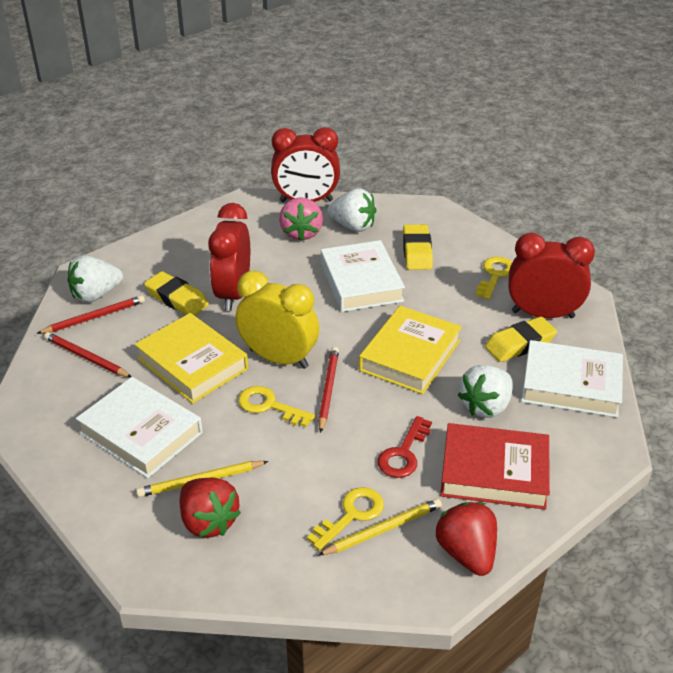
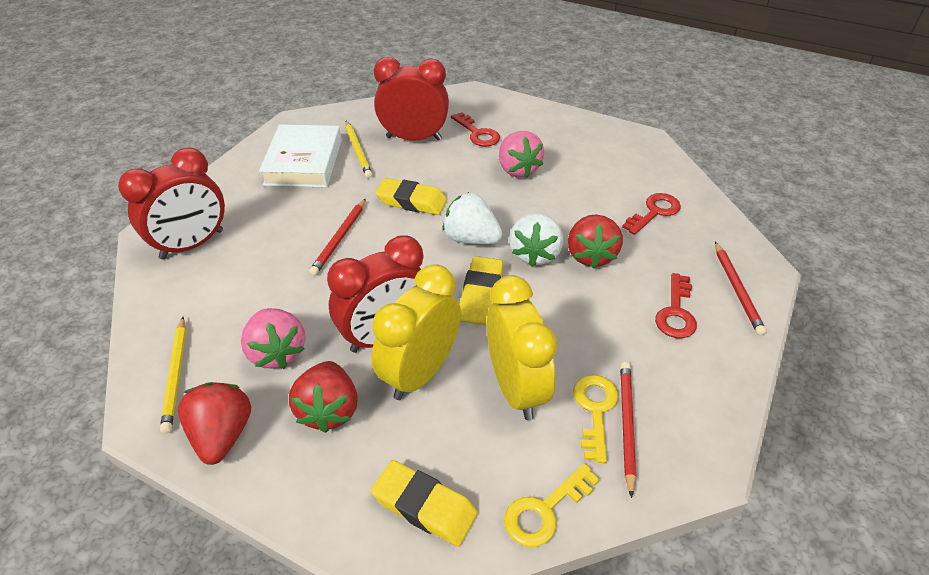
pink strawberry: [279,197,323,241] = 1 -> [241,308,306,369] [499,131,544,178] = 2
red book: [440,423,550,510] = 1 -> none = 0
red key: [378,416,432,478] = 1 -> [451,112,500,147] [622,193,681,235] [655,273,697,338] = 3
red strawberry: [180,478,241,538] [436,502,497,576] = 2 -> [178,382,251,465] [289,361,358,433] [568,214,623,269] = 3
white book: [76,377,203,478] [321,240,405,312] [521,340,623,418] = 3 -> [259,124,342,187] = 1
white strawberry: [68,255,123,303] [327,189,376,232] [458,365,513,418] = 3 -> [442,192,502,244] [509,213,563,267] = 2
yellow book: [134,313,248,404] [359,306,462,394] = 2 -> none = 0
yellow clock: [235,271,319,369] = 1 -> [371,264,461,400] [487,275,557,420] = 2
yellow key: [238,386,315,427] [307,487,384,551] [476,257,512,299] = 3 -> [504,463,600,547] [573,375,618,463] = 2

